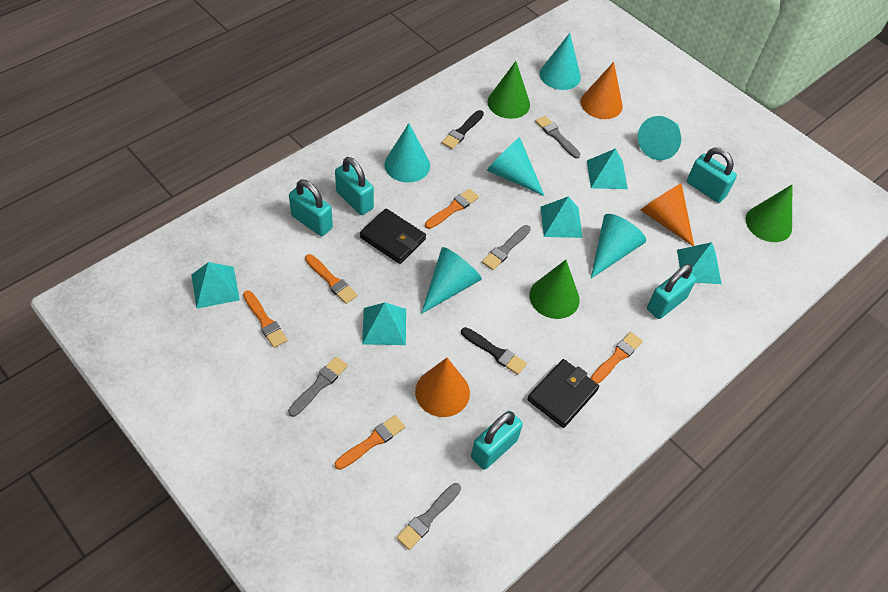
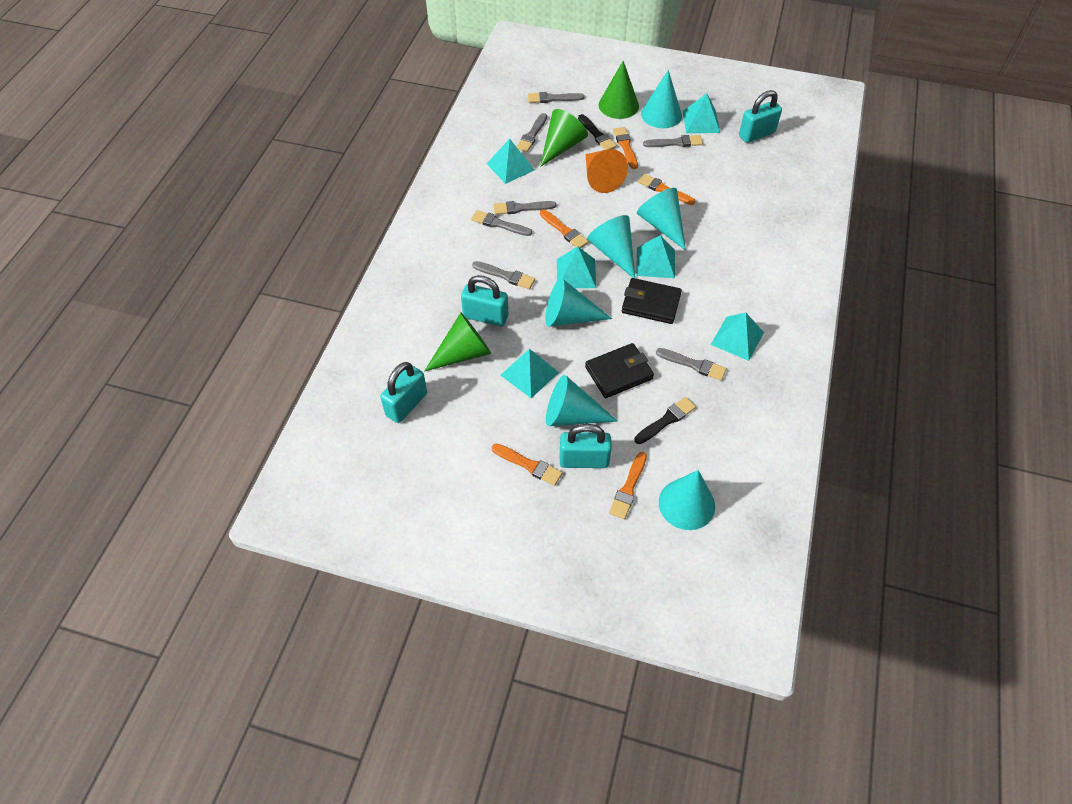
grey brush: [288,356,348,417] [397,483,461,550] [482,225,531,270] [535,116,580,159] = 4 -> [471,210,532,236] [472,261,535,289] [494,201,556,215] [516,113,547,152] [528,92,585,103] [643,135,703,147] [656,348,727,380] = 7
orange cone: [415,358,470,417] [581,62,623,119] [641,183,694,246] = 3 -> [585,149,628,193] = 1
turquoise padlock: [289,179,333,236] [335,157,374,215] [471,411,523,470] [647,264,697,319] [687,148,737,203] = 5 -> [380,362,427,423] [461,275,508,327] [560,424,612,468] [739,90,782,143] = 4
turquoise pyramid: [191,262,240,309] [362,302,406,345] [541,196,583,238] [587,148,628,189] [677,242,722,284] = 5 -> [487,139,534,184] [500,349,559,398] [557,246,596,288] [636,235,675,278] [683,93,720,133] [711,312,764,361] = 6

